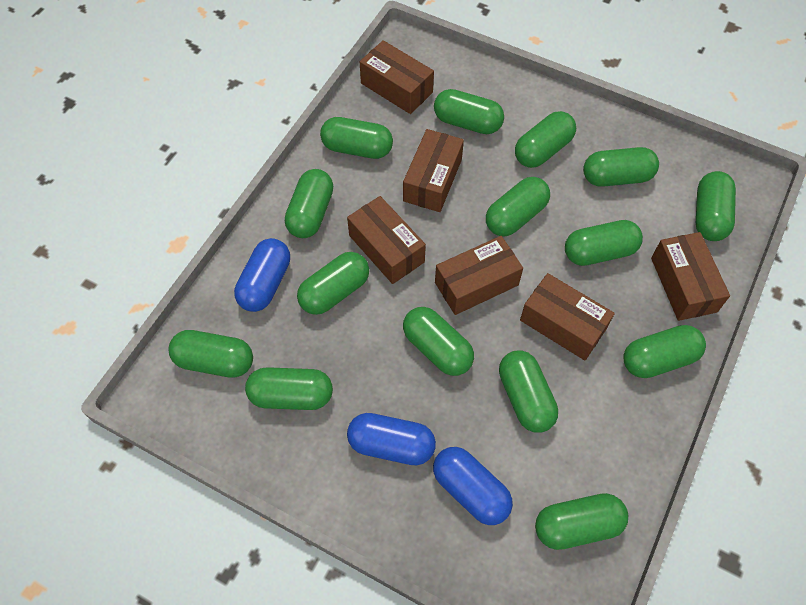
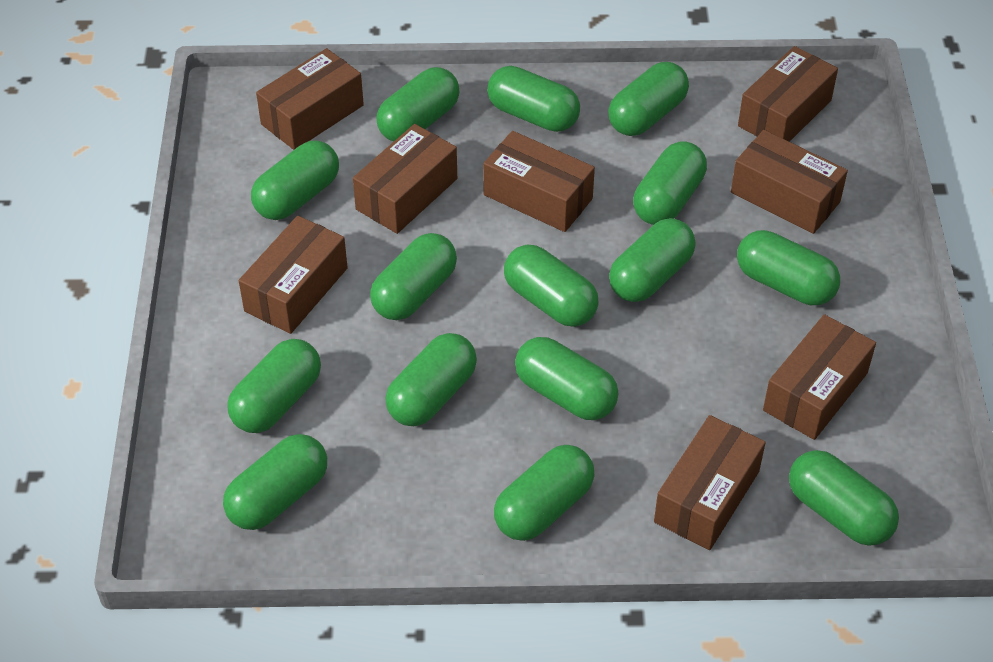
blue capsule: [234,238,290,312] [347,413,436,465] [433,447,513,525] = 3 -> none = 0
brown box: [347,196,426,284] [360,40,434,114] [403,129,464,212] [435,236,523,315] [520,273,615,360] [651,232,730,321] = 6 -> [239,216,348,334] [256,48,364,150] [353,124,457,234] [483,131,595,232] [654,415,766,550] [731,130,848,234] [738,46,838,142] [763,314,876,440] = 8

